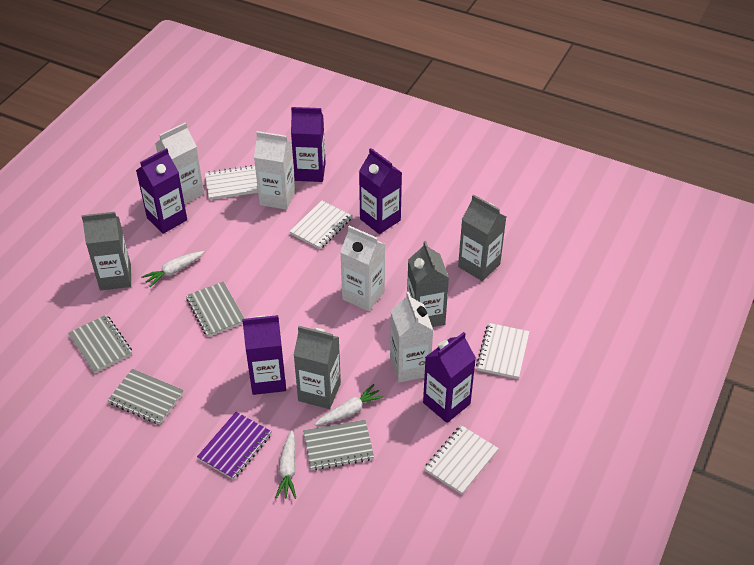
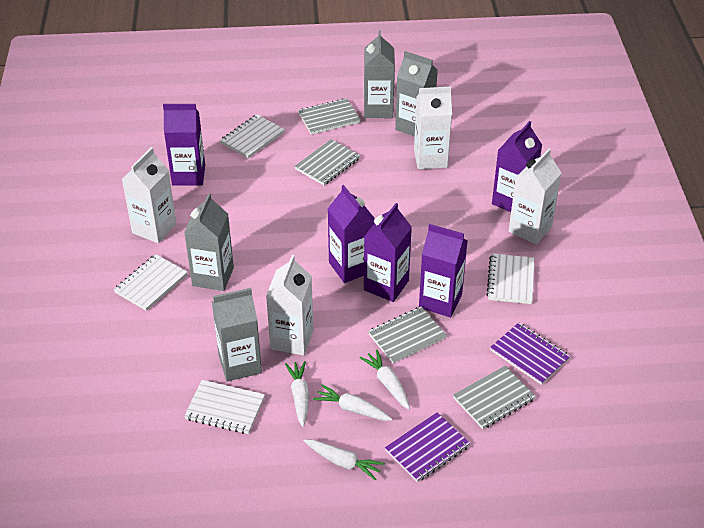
purple notebook: [197,412,272,480] = 1 -> [385,412,470,482] [490,322,570,385] = 2
white carrot: [141,251,204,288] [275,430,296,499] [315,384,384,426] = 3 -> [285,361,309,427] [304,440,385,481] [313,384,392,421] [360,349,410,409] = 4

